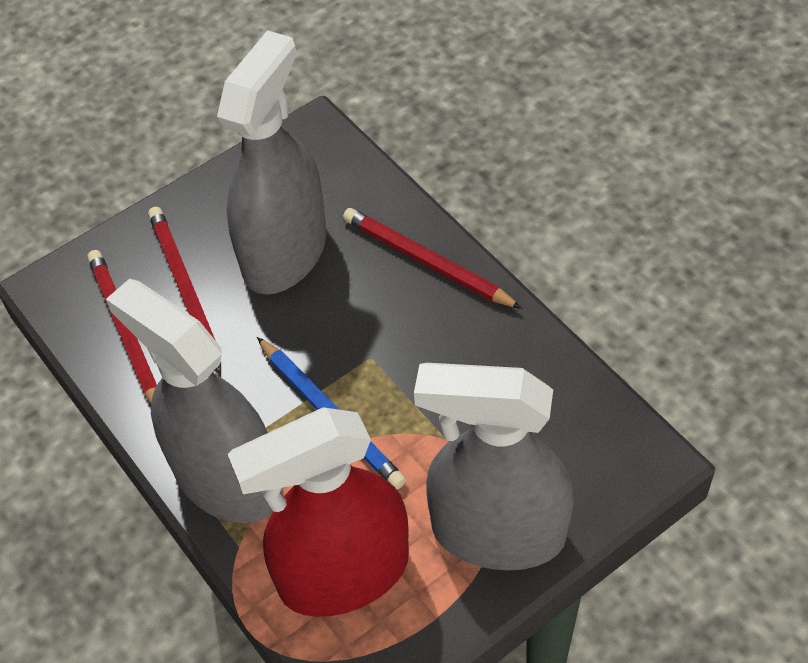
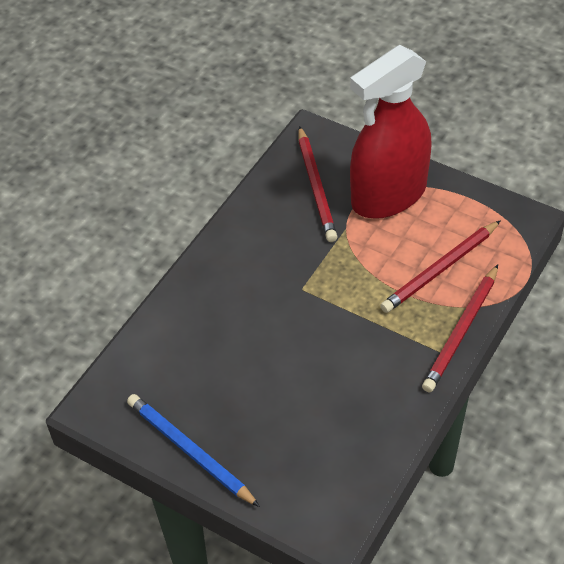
grey spray bottle: [106,279,273,523] [217,30,327,294] [414,363,574,570] = 3 -> none = 0

